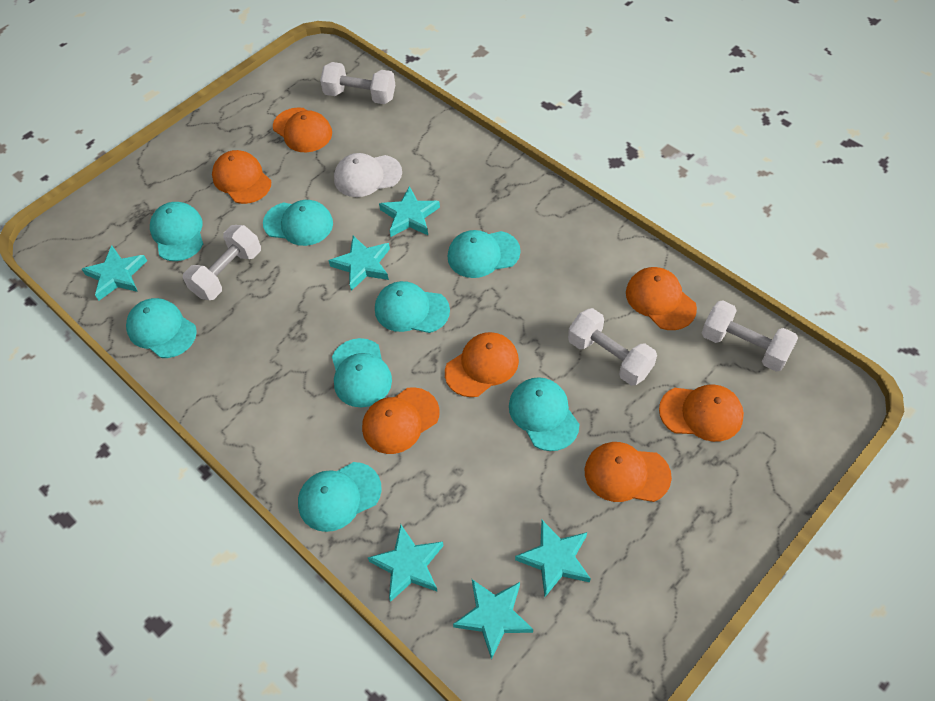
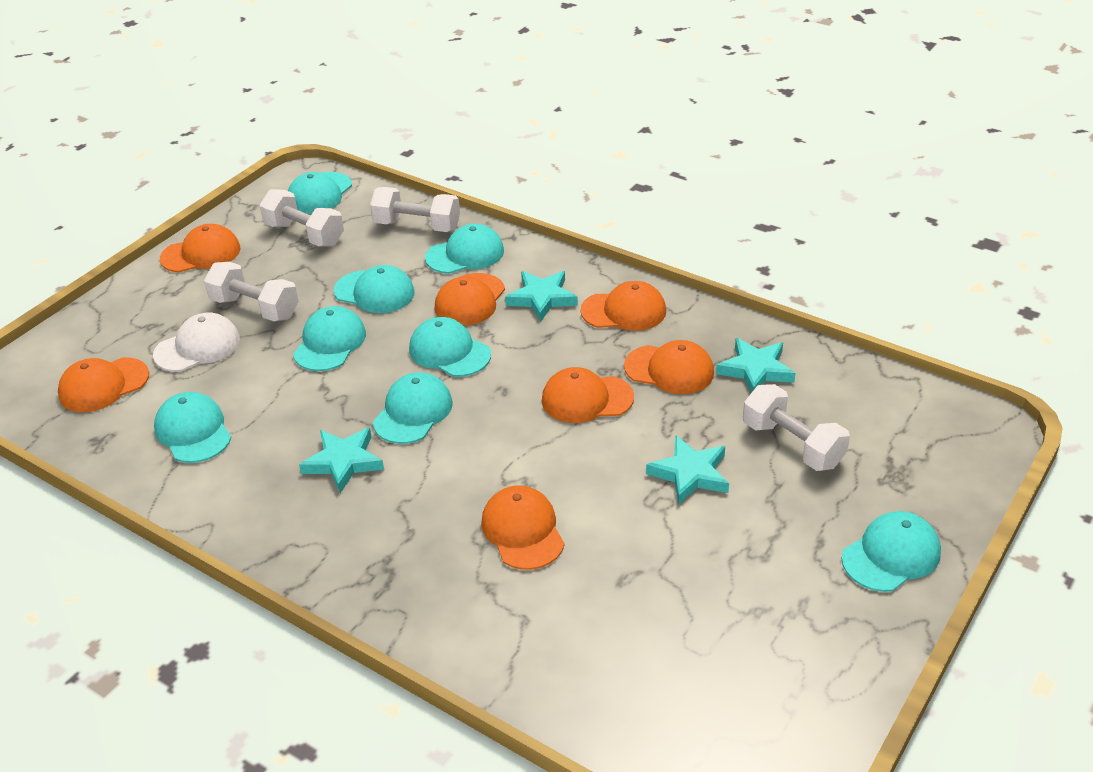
turquoise star: [82,245,147,300] [329,236,390,291] [368,524,444,602] [379,186,440,237] [453,579,533,660] [515,520,591,597] = 6 -> [299,427,384,493] [505,271,578,322] [646,435,729,505] [716,338,796,393] = 4

